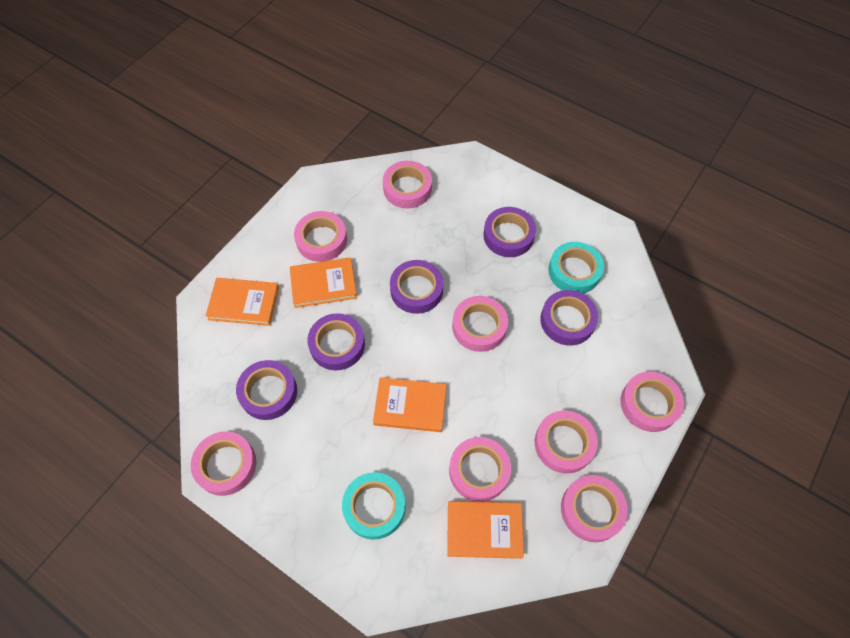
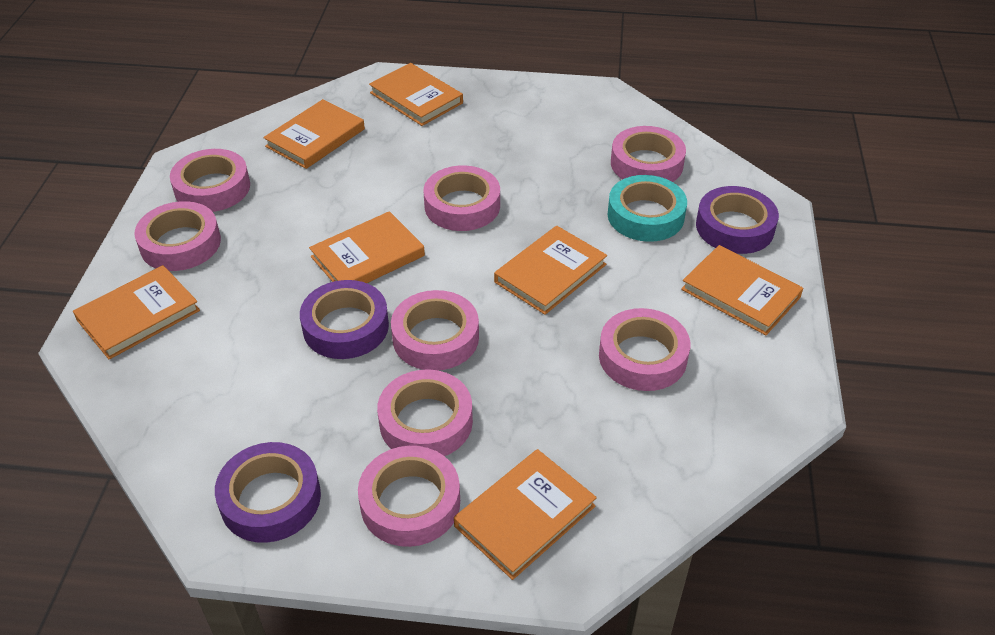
orange book: [205,278,279,326] [290,258,357,308] [373,377,446,432] [447,501,524,559] = 4 -> [73,265,200,359] [263,99,365,169] [309,211,425,283] [369,63,463,126] [454,449,597,580] [494,226,607,315] [681,245,803,335] = 7
purple tape: [236,360,297,420] [308,313,365,370] [390,260,444,314] [483,207,536,257] [540,290,598,346] = 5 -> [215,442,321,543] [300,280,389,359] [696,186,779,254] = 3
turquoise tape: [342,472,406,540] [548,242,604,294] = 2 -> [607,175,687,242] = 1

